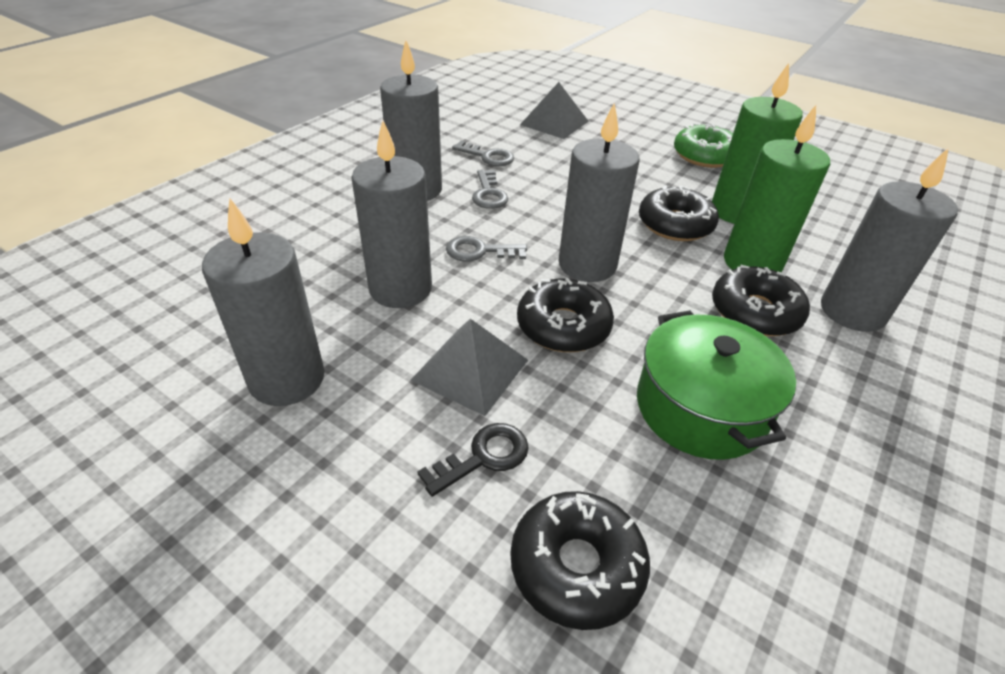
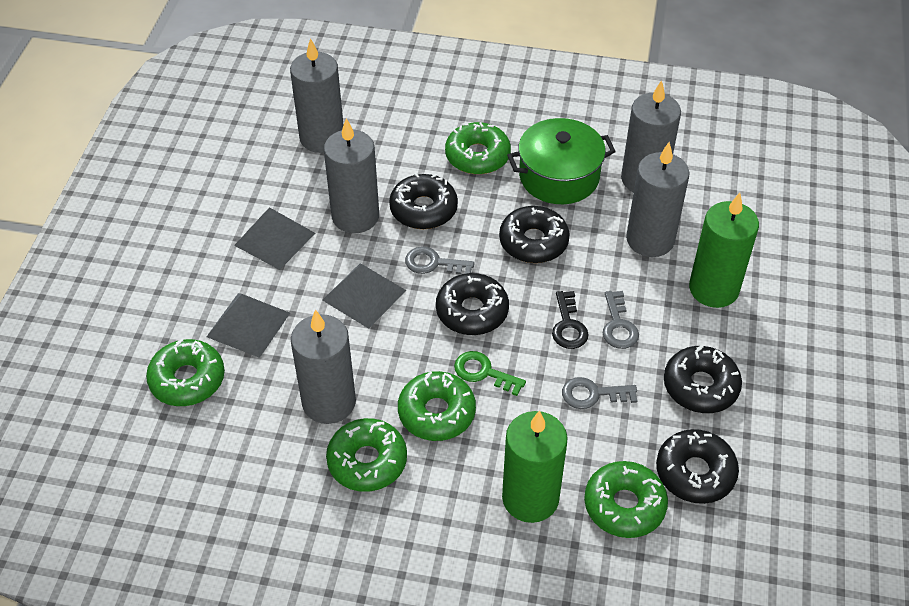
black donut: [510,491,650,630] [517,278,614,352] [639,185,719,241] [712,265,810,336] = 4 -> [389,173,458,229] [436,273,509,335] [499,206,570,263] [656,429,739,504] [664,345,742,413] = 5
green donut: [674,123,733,168] = 1 -> [146,339,225,406] [326,418,407,492] [398,371,476,441] [445,122,511,174] [584,461,668,538] = 5
green key: none = 0 -> [454,351,526,396] = 1
grey pyramid: [411,319,528,416] [520,82,589,139] = 2 -> [207,293,290,358] [234,207,316,270] [322,263,407,329] = 3

